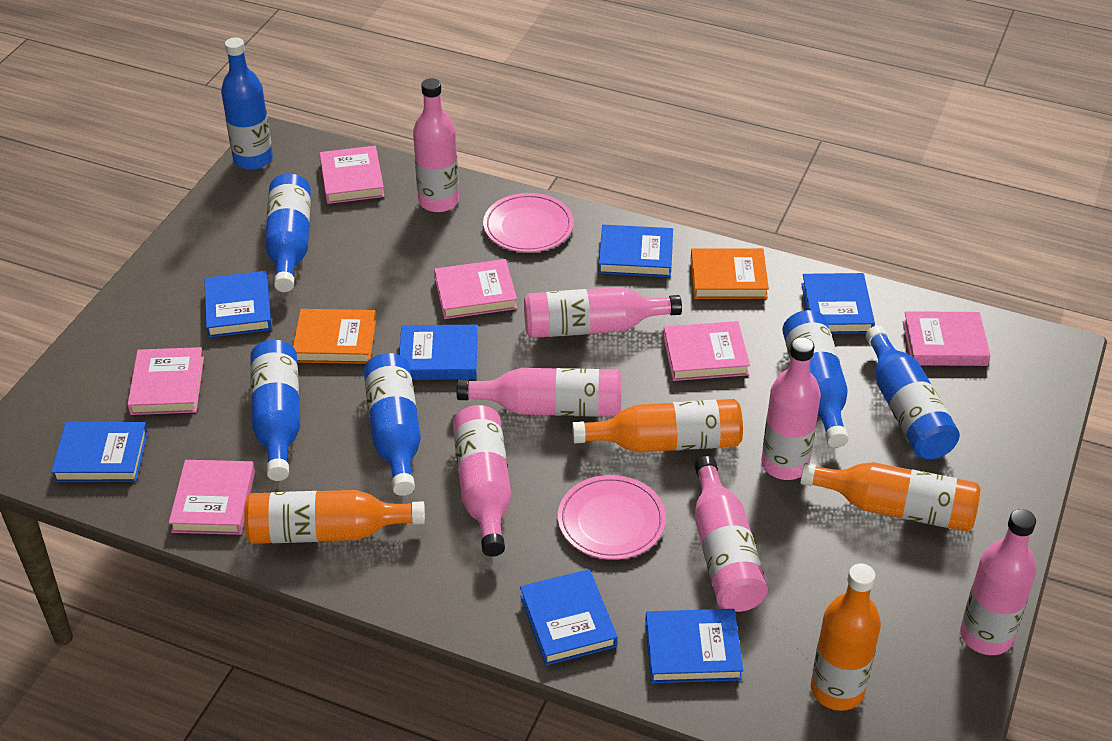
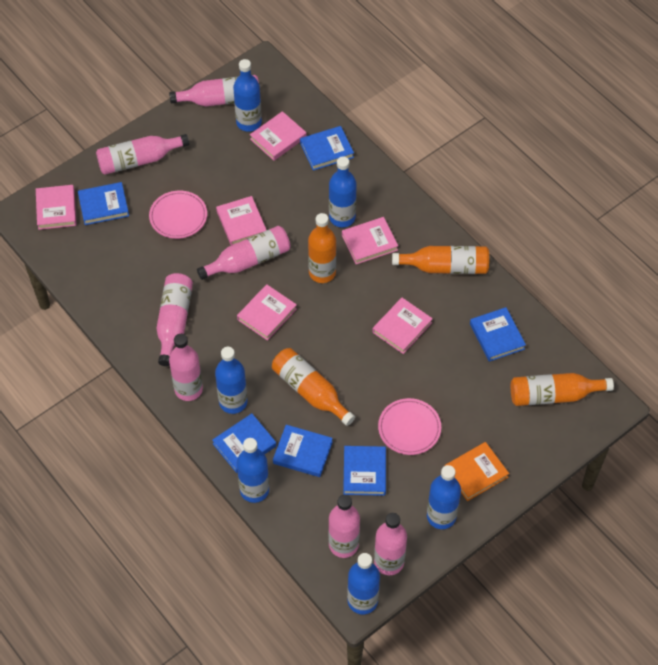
blue book: [51,422,148,482] [204,271,272,338] [399,325,478,380] [520,569,618,665] [598,225,673,277] [645,609,743,683] [801,273,875,334] = 7 -> [78,182,129,225] [212,413,276,473] [273,425,333,477] [300,126,354,170] [343,446,386,496] [470,307,526,362] = 6
orange book: [293,309,376,364] [691,248,769,299] = 2 -> [445,442,509,501] = 1

